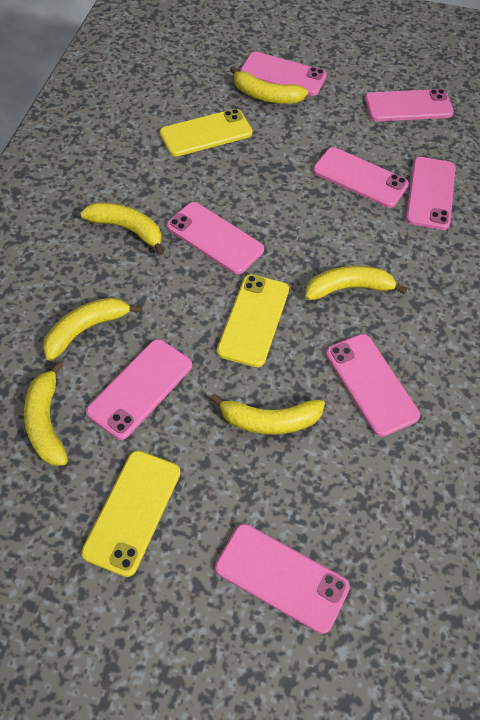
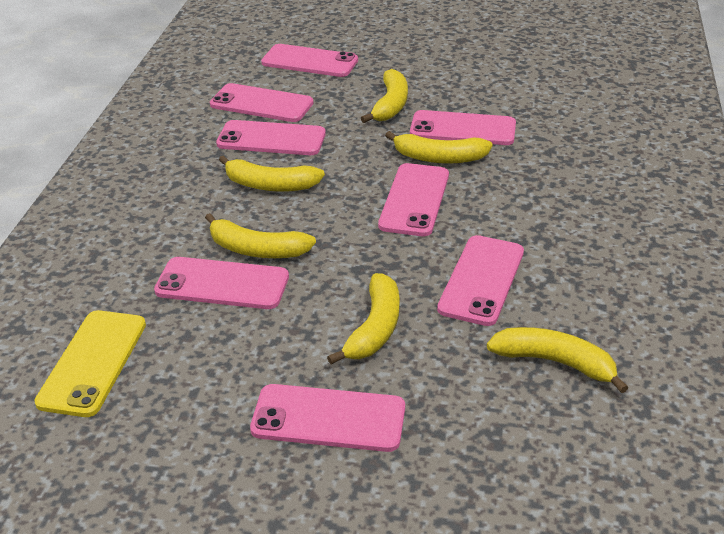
yellow phone: [81,451,180,577] [160,109,253,157] [217,274,289,367] = 3 -> [34,310,146,417] = 1

